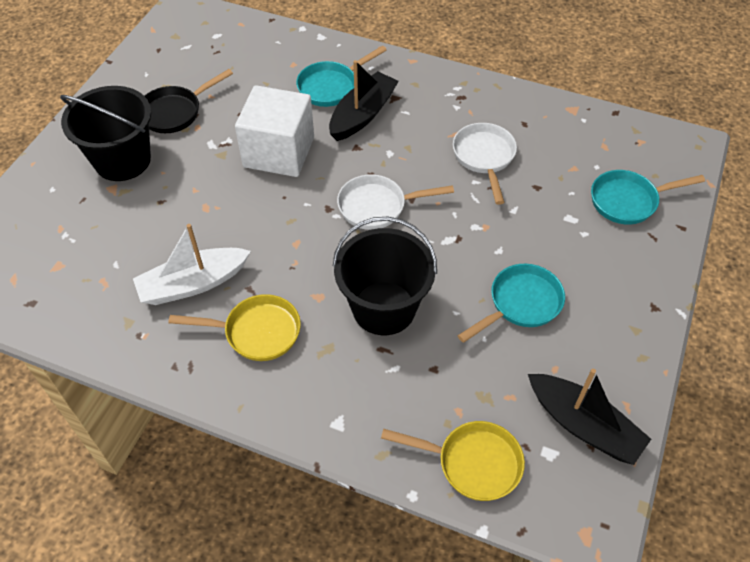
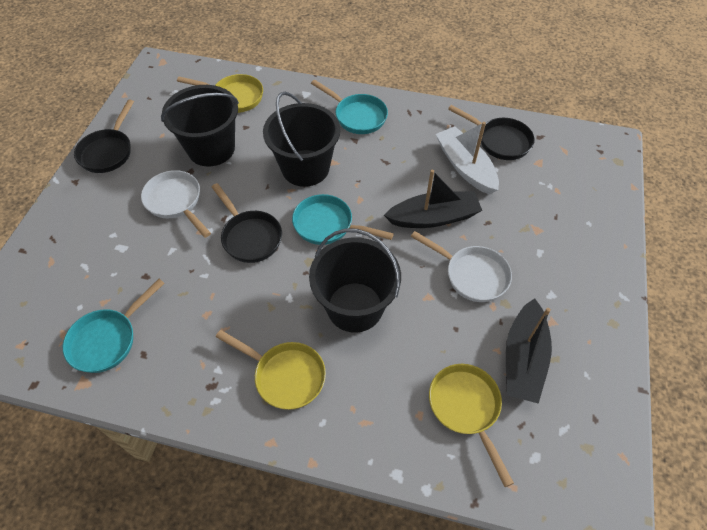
black bucket: [60,86,151,181] [333,217,437,335] = 2 -> [161,85,239,167] [263,92,340,187] [309,228,401,333] = 3
black pan: [145,69,233,133] = 1 -> [74,99,134,173] [212,183,282,263] [448,105,535,160] = 3
white cube: [235,85,314,177] = 1 -> none = 0
yellow pan: [169,294,301,361] [381,421,525,501] = 2 -> [177,74,263,113] [216,330,326,410] [429,364,514,487] = 3

